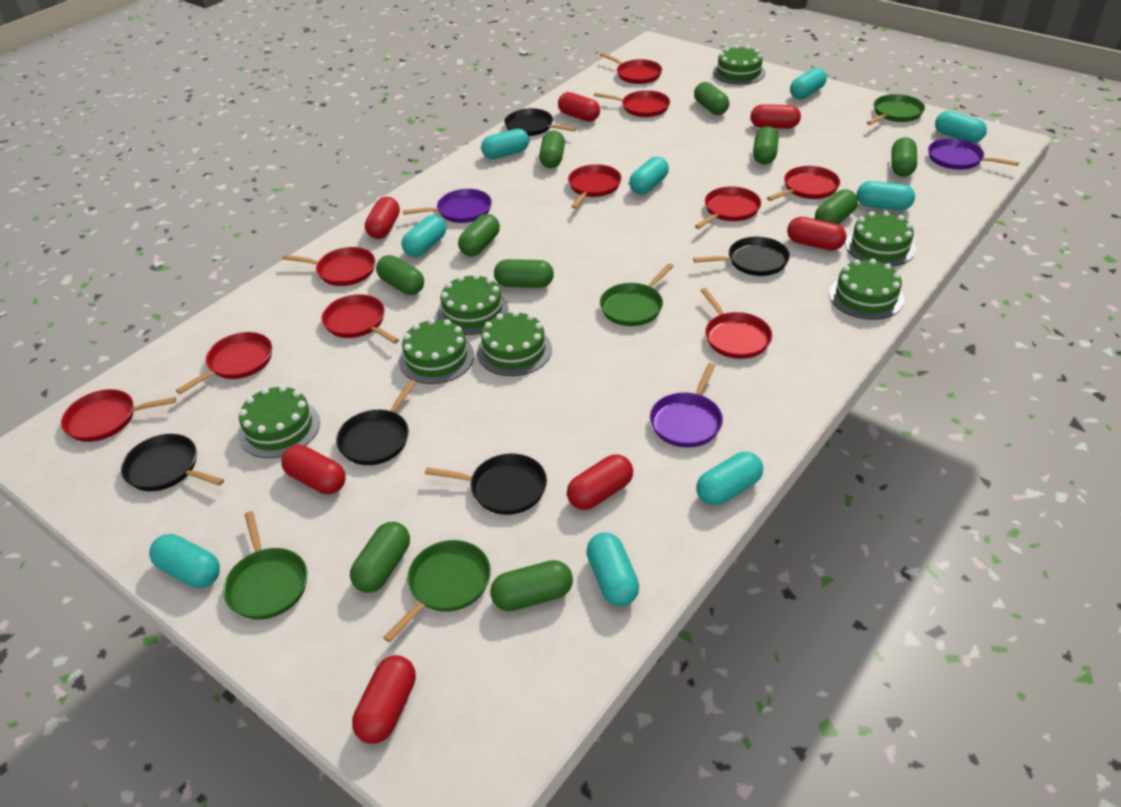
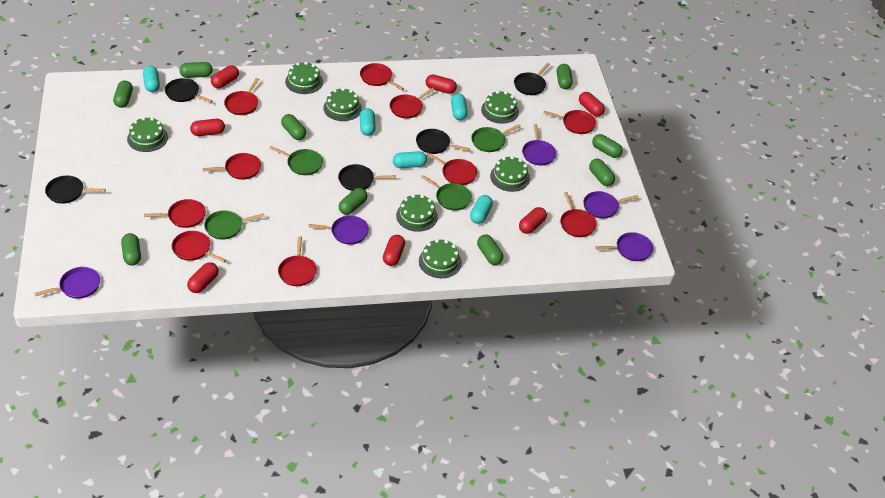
green capsule: [350,522,410,593] [376,255,424,295] [458,214,500,256] [490,560,573,611] [494,259,554,288] [539,130,565,168] [694,82,729,115] [753,126,779,164] [815,189,858,224] [891,137,917,177] = 10 -> [113,81,133,108] [121,233,141,266] [179,62,213,78] [281,114,306,140] [339,188,367,215] [477,235,503,265] [557,64,573,89] [589,159,615,186] [592,134,623,158] = 9
purple pan: [403,189,492,223] [650,363,723,447] [928,138,1019,170] = 3 -> [35,267,100,299] [308,216,369,245] [522,124,556,165] [583,191,639,219] [595,232,653,261] = 5
turquoise capsule: [149,534,220,588] [401,215,446,257] [481,129,529,159] [586,532,639,606] [629,156,669,194] [696,452,763,505] [790,68,827,99] [857,181,915,210] [935,111,987,143] = 9 -> [143,66,160,92] [360,108,376,136] [393,151,427,168] [451,93,468,120] [470,195,493,224] = 5

